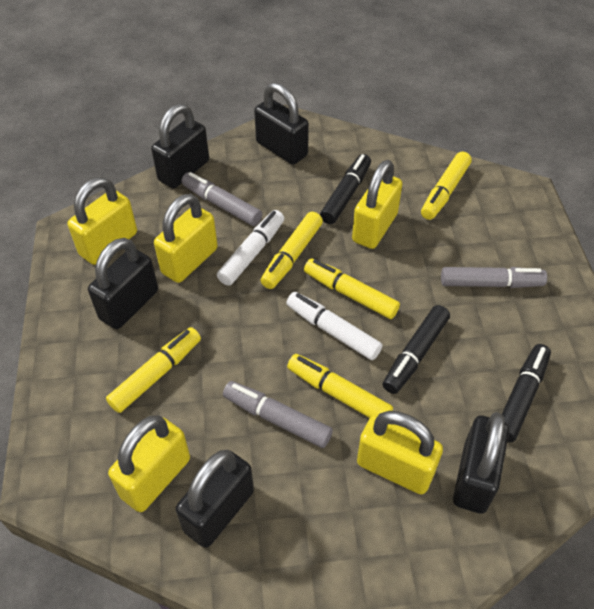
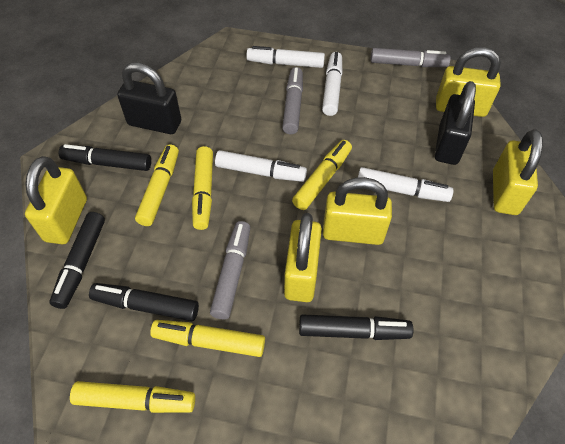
black marker: [320,154,371,224] [383,305,450,394] [502,344,551,443] = 3 -> [49,212,105,309] [58,144,151,171] [89,283,199,321] [299,314,413,340] = 4
black padlock: [88,238,158,329] [151,104,209,188] [175,450,254,548] [254,82,309,165] [453,412,509,514] = 5 -> [117,63,181,134] [435,81,476,165] = 2
white marker: [217,210,284,286] [286,292,382,360] = 2 -> [215,150,307,182] [246,46,325,68] [322,52,342,116] [358,167,454,202] = 4

